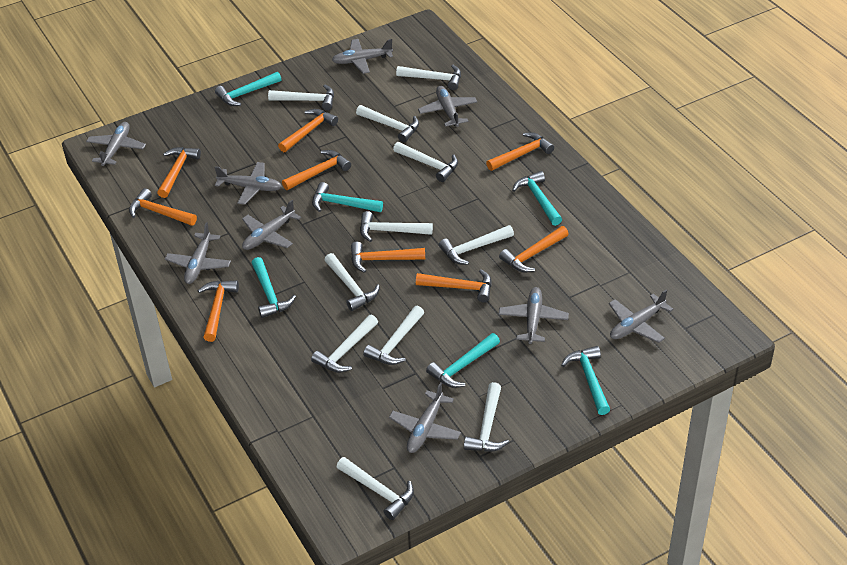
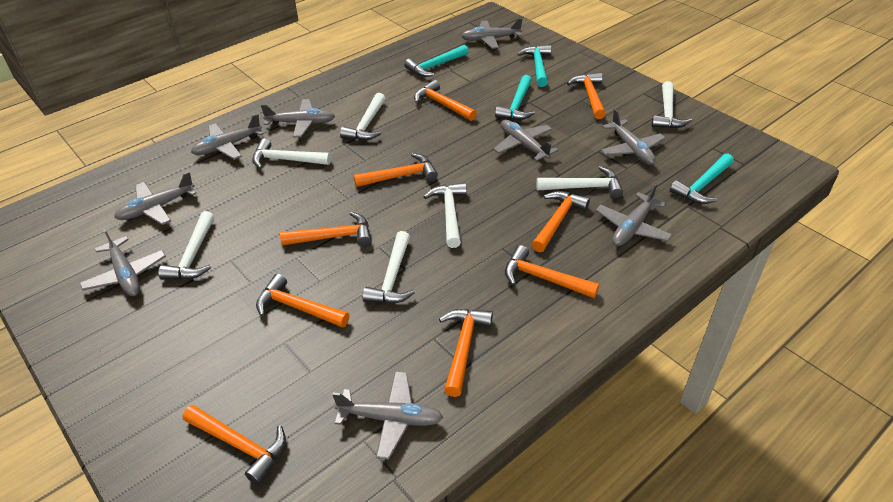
turquoise hammer: [215,72,282,106] [252,257,296,318] [312,182,383,212] [426,333,500,388] [512,171,562,226] [561,346,610,415] = 6 -> [404,45,469,77] [495,75,535,120] [518,45,551,87] [670,153,734,204] = 4
white hammer: [268,85,334,110] [311,314,378,373] [325,253,380,311] [337,457,414,520] [356,105,419,142] [360,211,433,242] [363,306,424,365] [393,142,458,182] [396,65,461,90] [439,225,514,265] [464,382,509,452] = 11 -> [158,211,214,280] [252,138,331,169] [340,93,386,140] [362,231,415,304] [424,183,467,248] [536,166,623,198] [651,81,692,128] = 7

